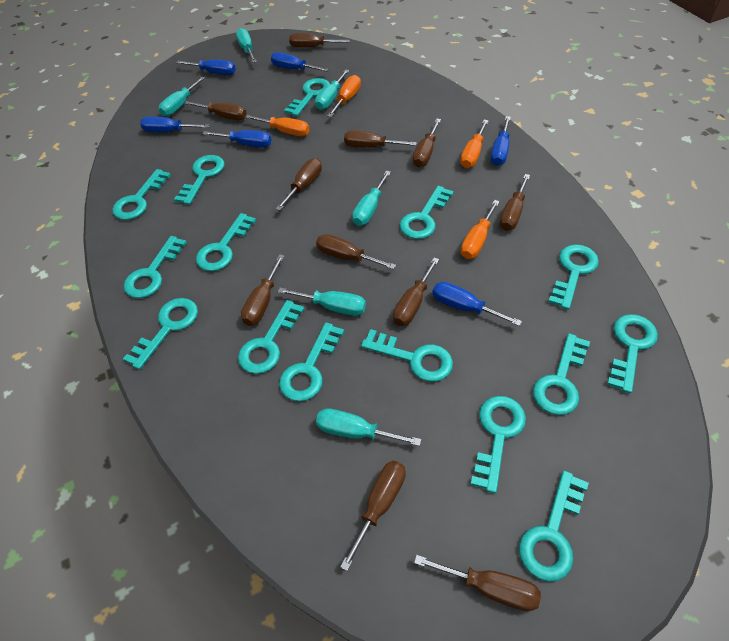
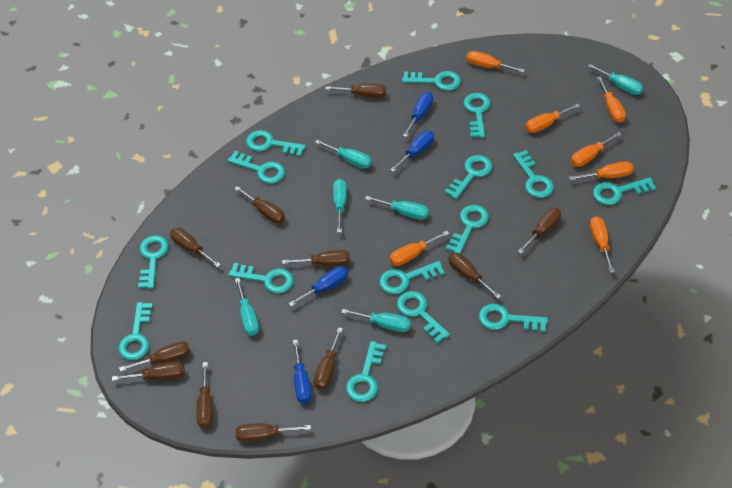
blue screwdriver: [140,117,209,132] [176,60,236,75] [203,130,271,147] [271,52,329,72] [432,282,522,326] [491,116,511,166] = 6 -> [288,266,348,307] [293,340,312,404] [390,131,434,172] [403,92,433,137] = 4
orange screwdriver: [245,115,309,136] [327,75,361,117] [460,120,489,168] [461,200,500,259] = 4 -> [389,231,449,266] [467,51,525,73] [525,104,580,133] [569,161,633,180] [571,132,622,167] [590,216,615,273] [597,77,626,123] = 7

